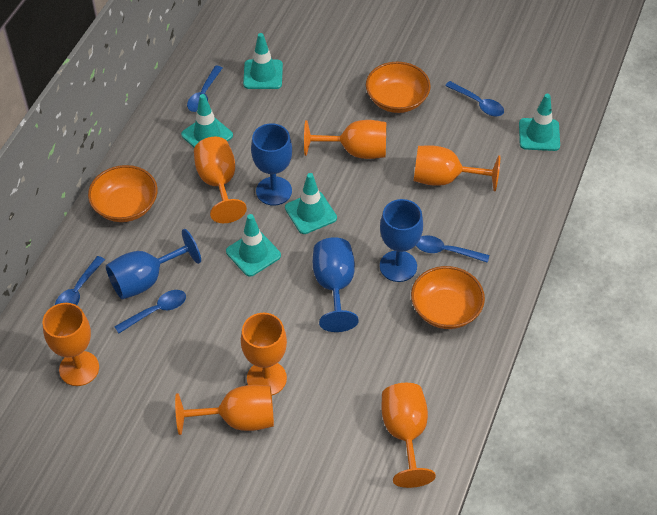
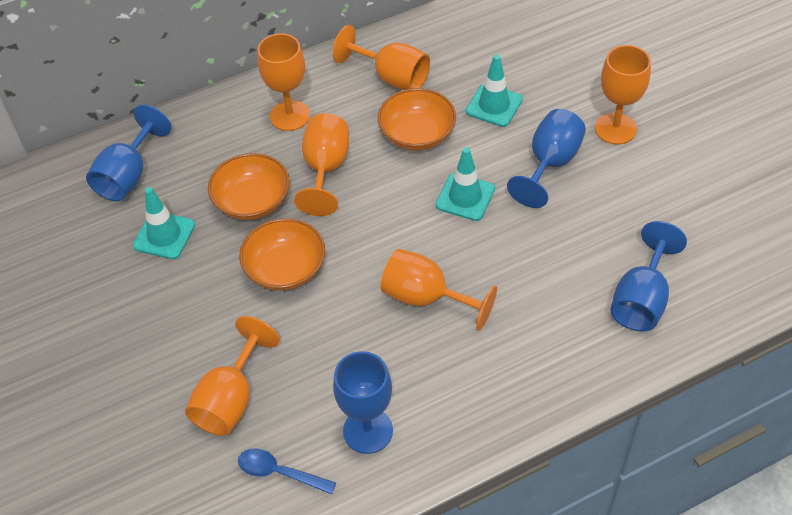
blue spoon: [55,256,105,305] [114,290,186,333] [187,65,222,112] [416,235,489,263] [445,81,504,116] = 5 -> [238,449,336,495] = 1
orange goblet: [43,303,99,386] [175,385,274,435] [194,137,247,223] [241,313,287,395] [304,120,386,159] [382,383,436,488] [414,146,500,191] = 7 -> [185,316,280,436] [258,33,310,131] [294,113,349,216] [333,25,430,90] [380,249,497,331] [595,45,651,144] = 6
turquoise traffic cone: [181,94,233,147] [226,214,281,277] [243,33,283,89] [285,173,337,234] [519,94,560,151] = 5 -> [133,187,195,259] [435,147,495,221] [466,54,523,127] = 3

